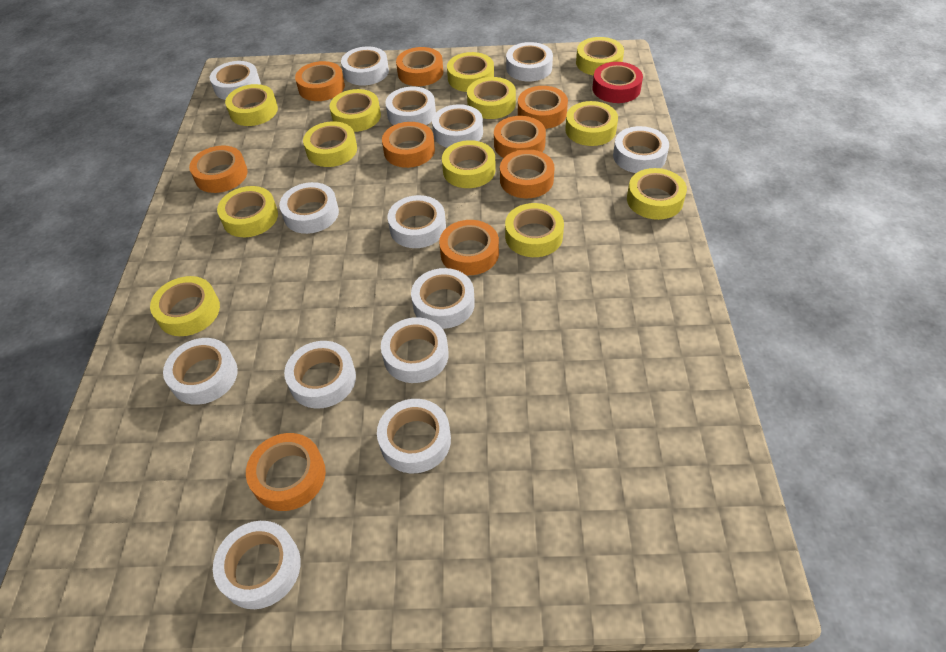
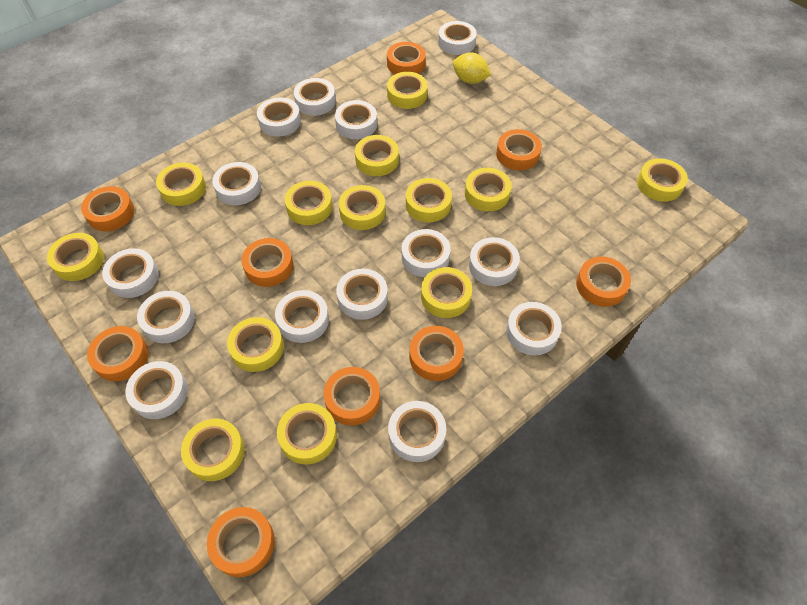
red tape: [592,62,643,103] = 1 -> none = 0
yellow lemon: none = 0 -> [453,52,491,84] = 1
yellow tape: [150,276,220,336] [217,186,278,237] [225,84,278,126] [303,121,357,167] [329,89,381,132] [442,140,496,188] [447,52,494,92] [467,77,516,119] [505,203,564,257] [565,101,618,146] [576,37,624,76] [627,168,687,220] = 12 -> [47,233,104,281] [156,162,206,206] [181,419,245,481] [227,317,284,372] [277,403,337,465] [285,181,333,225] [339,185,386,230] [355,135,399,176] [387,72,428,109] [406,178,452,222] [421,267,472,318] [465,168,512,211] [637,158,688,202] = 13

